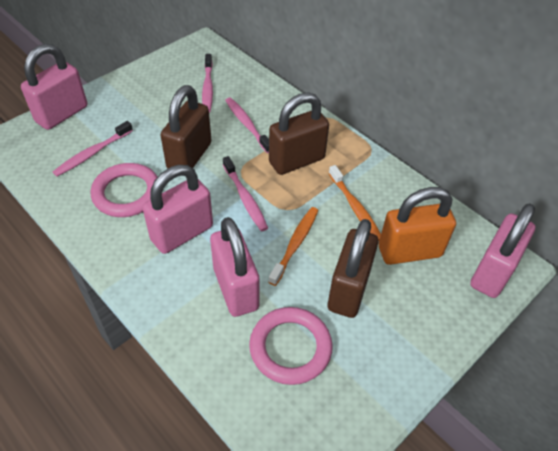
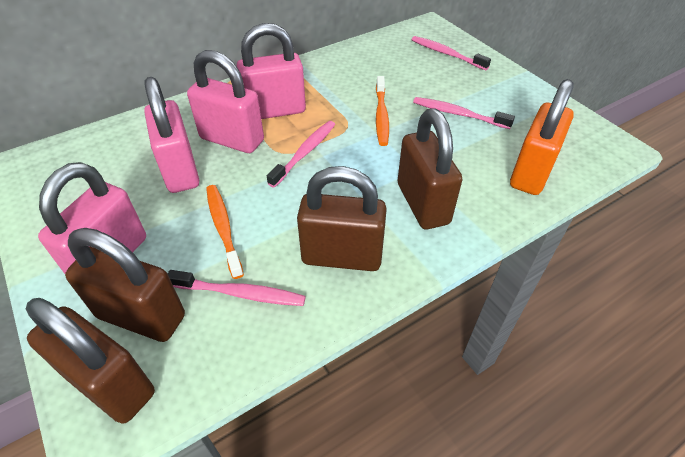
brown padlock: [160,85,211,169] [269,93,329,175] [328,219,379,318] = 3 -> [26,298,155,424] [65,228,185,342] [297,166,387,271] [398,108,462,229] = 4
pink ring: [91,163,157,217] [249,307,333,385] = 2 -> none = 0

